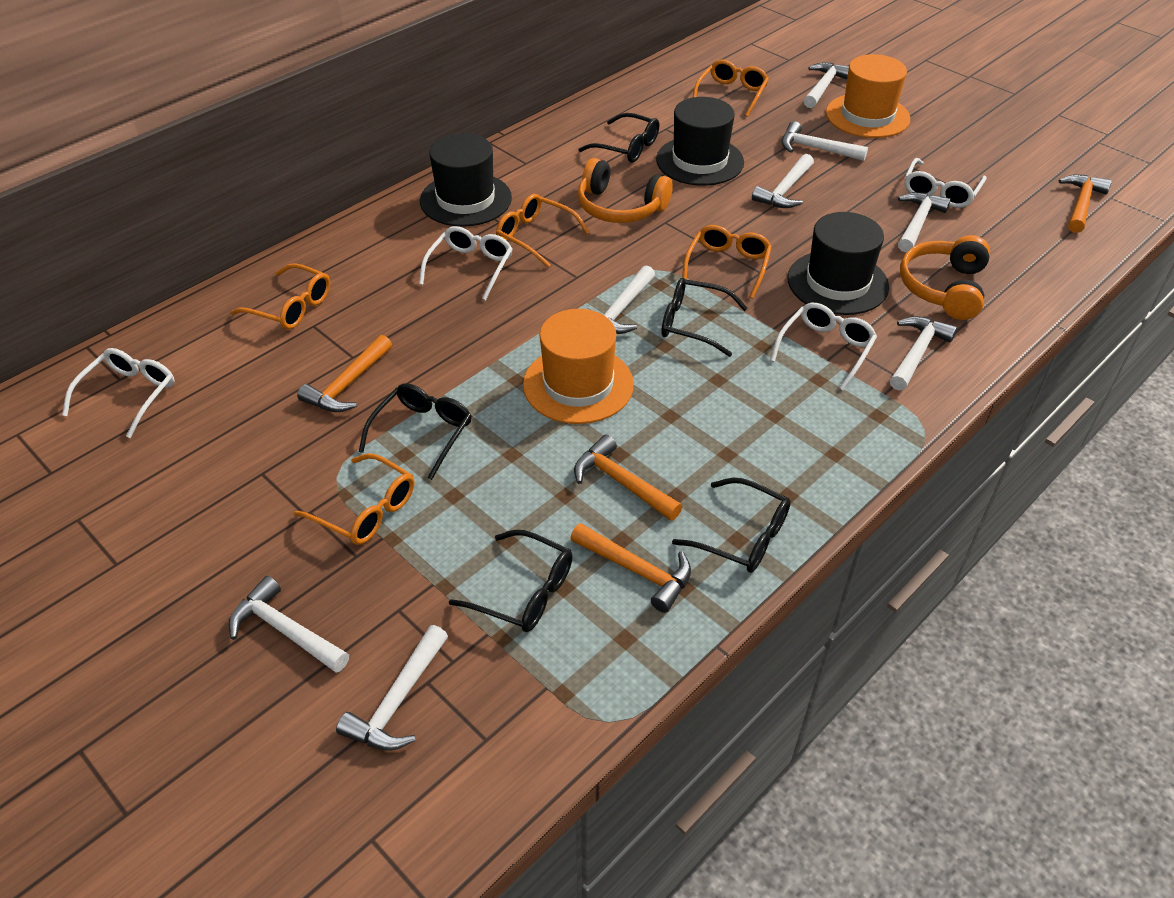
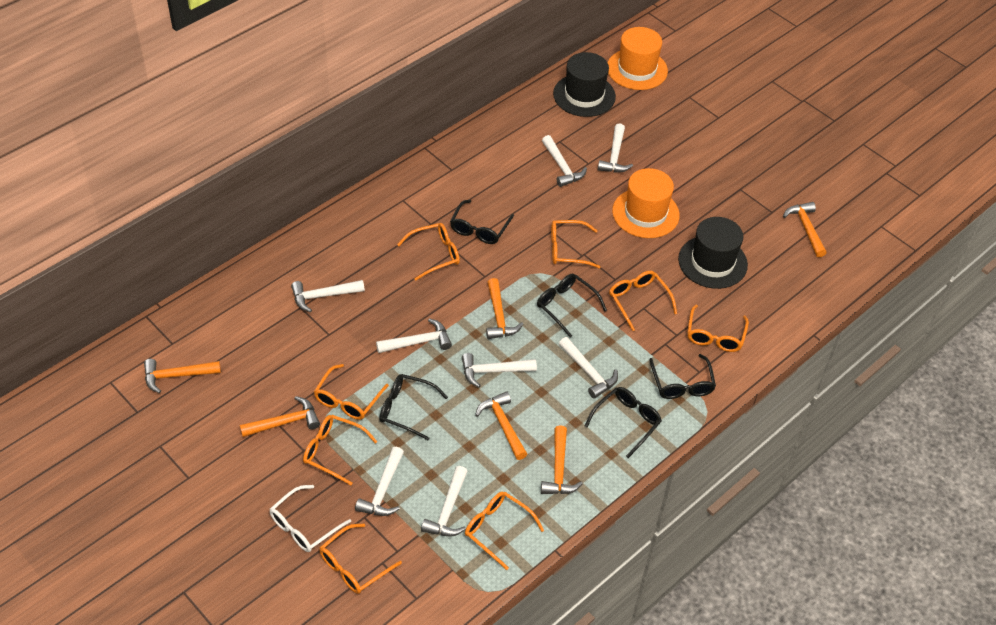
black hat: [420,133,512,227] [656,97,744,186] [788,212,889,315] = 3 -> [553,52,616,117] [678,217,748,289] = 2
orange glasses: [231,263,330,330] [294,453,414,545] [496,194,590,268] [682,225,772,299] [693,60,769,117] = 5 -> [303,415,377,485] [314,364,389,420] [320,524,402,594] [397,223,460,280] [465,491,544,570] [551,220,600,268] [609,271,677,331] [687,305,749,352] = 8
orange hammer: [297,335,392,412] [570,523,691,613] [574,435,683,521] [1059,174,1112,233] = 4 -> [144,359,221,393] [240,396,320,437] [475,391,527,460] [486,278,523,339] [541,425,583,494] [783,202,827,257] = 6
orange headphones: [578,158,673,223] [900,235,990,320] = 2 -> none = 0
white glasses: [62,348,175,438] [419,226,513,301] [770,303,877,391] [905,158,987,208] = 4 -> [270,485,351,552] = 1

